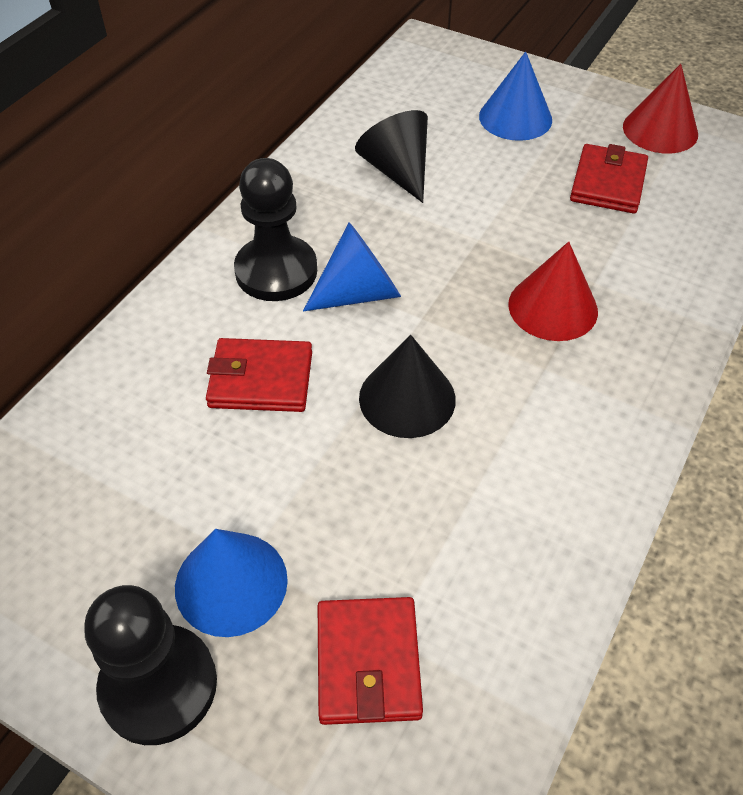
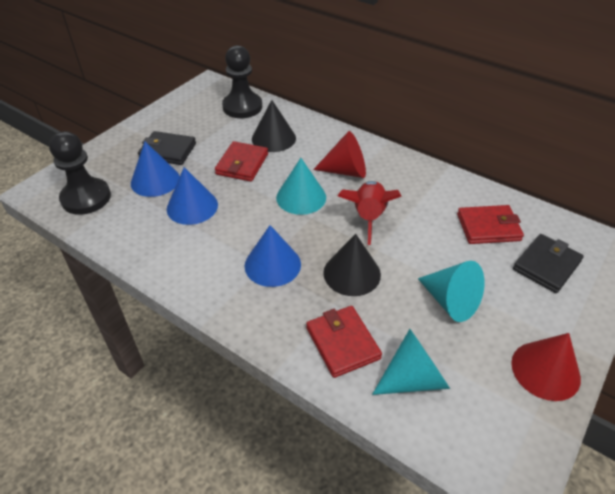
black wallet: none = 0 -> [138,131,196,165] [513,234,584,293] = 2
red rocket: none = 0 -> [338,181,402,245] = 1
turquoise cone: none = 0 -> [276,158,326,215] [372,329,450,395] [418,261,485,322] = 3

